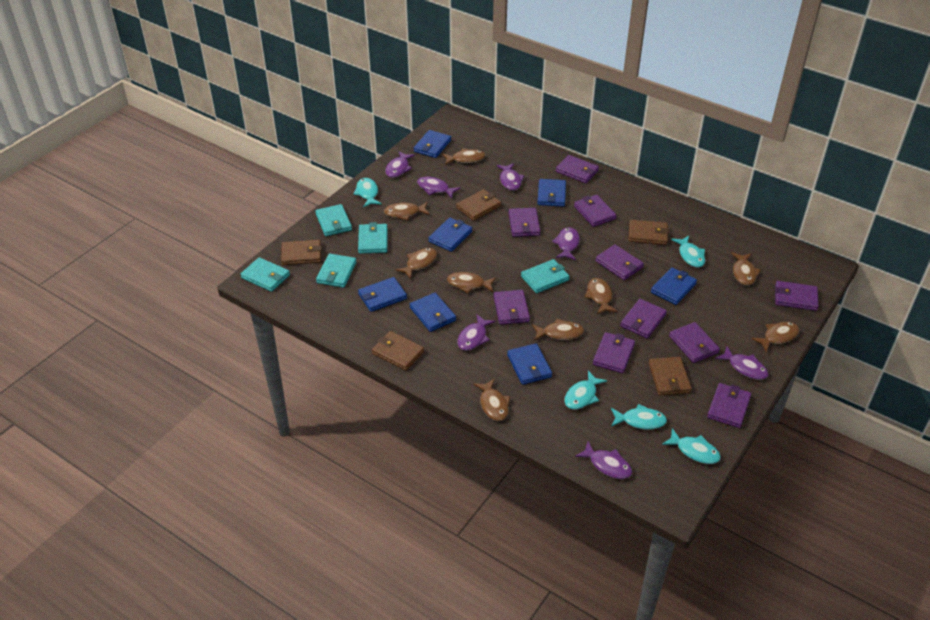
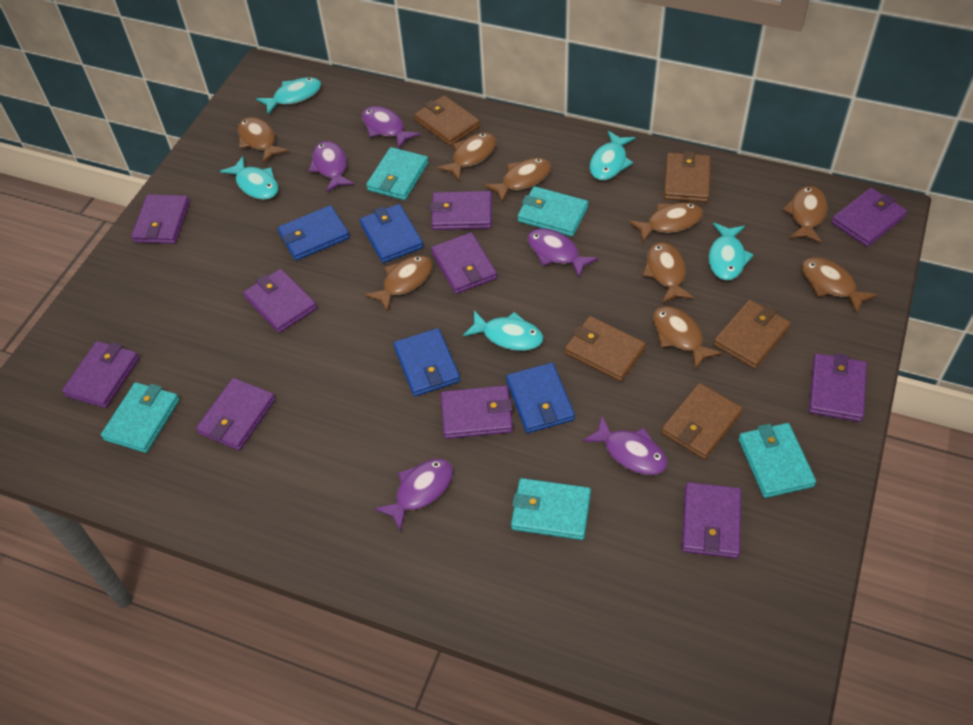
blue wallet: [358,277,407,312] [410,293,456,332] [414,130,451,158] [429,218,472,252] [507,343,552,385] [537,179,566,207] [651,268,697,305] = 7 -> [278,205,350,261] [360,204,423,263] [394,328,460,396] [506,363,575,433] = 4
purple fish: [385,151,415,178] [417,177,461,199] [457,314,495,351] [497,163,524,190] [552,227,580,260] [575,441,632,479] [715,346,769,380] = 7 -> [308,141,355,192] [362,106,420,148] [374,459,453,532] [528,228,599,277] [582,416,668,475] = 5

